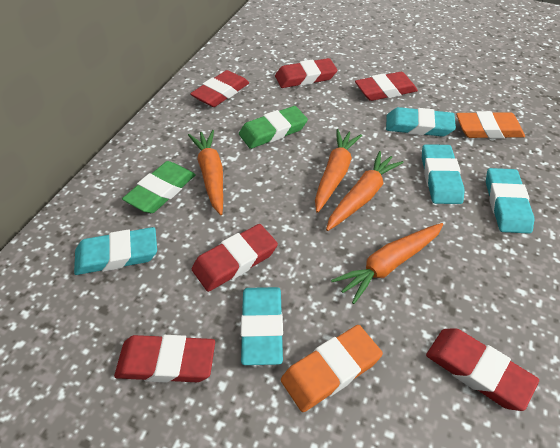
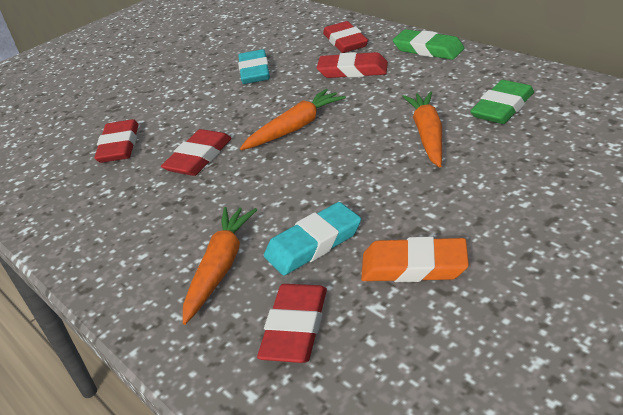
orange carrot: [188,130,223,215] [315,129,362,213] [326,151,404,231] [331,223,443,304] = 4 -> [183,207,257,325] [240,89,346,150] [402,91,442,167] = 3
orange eraser: [281,325,383,412] [456,111,525,139] = 2 -> [361,237,469,282] = 1
red eraser: [114,335,215,383] [190,70,249,107] [192,224,278,292] [275,58,337,88] [355,72,418,101] [426,329,539,411] = 6 -> [94,119,138,163] [161,129,232,176] [257,284,327,363] [317,52,388,78] [323,21,368,53] = 5
turquoise eraser: [74,227,157,275] [241,287,283,365] [386,107,456,137] [422,144,465,204] [486,168,534,234] = 5 -> [238,49,270,84] [264,202,361,275] = 2

